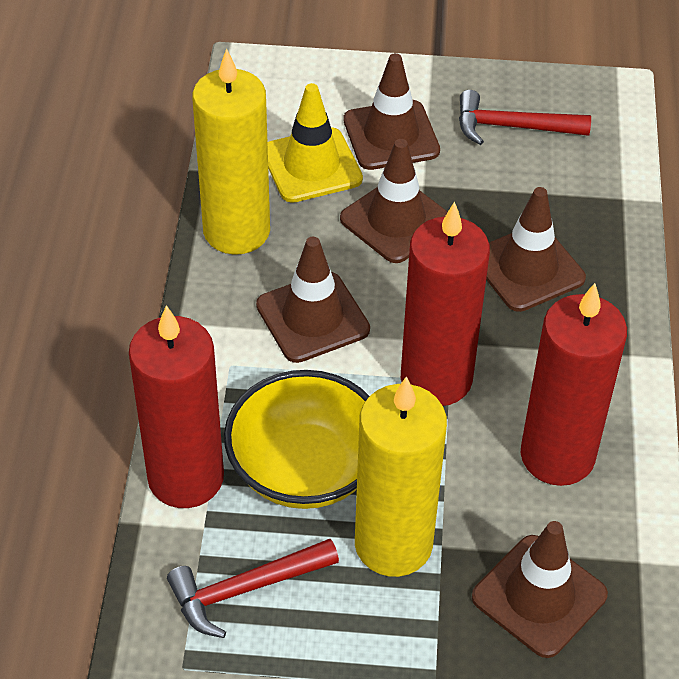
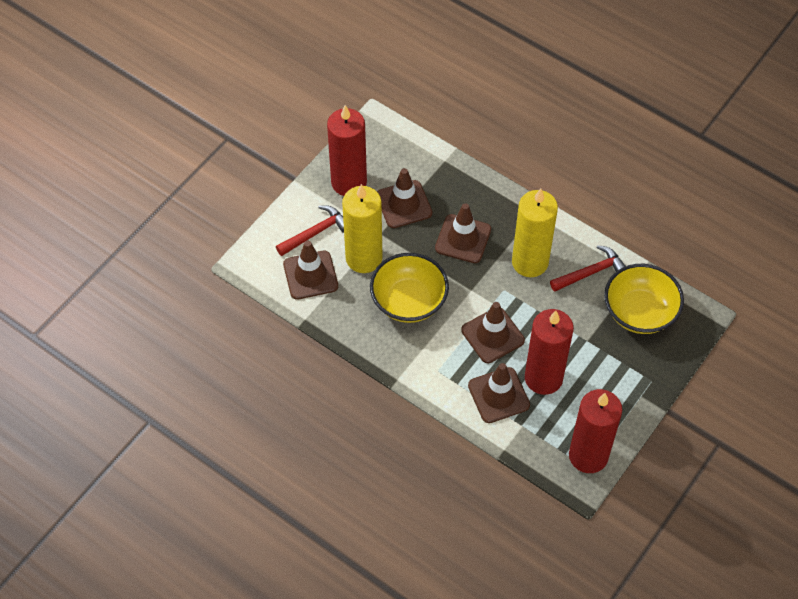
yellow bowl: [224,370,369,509] = 1 -> [370,253,449,323] [604,264,684,334] = 2
yellow traffic cone: [267,83,363,203] = 1 -> none = 0

